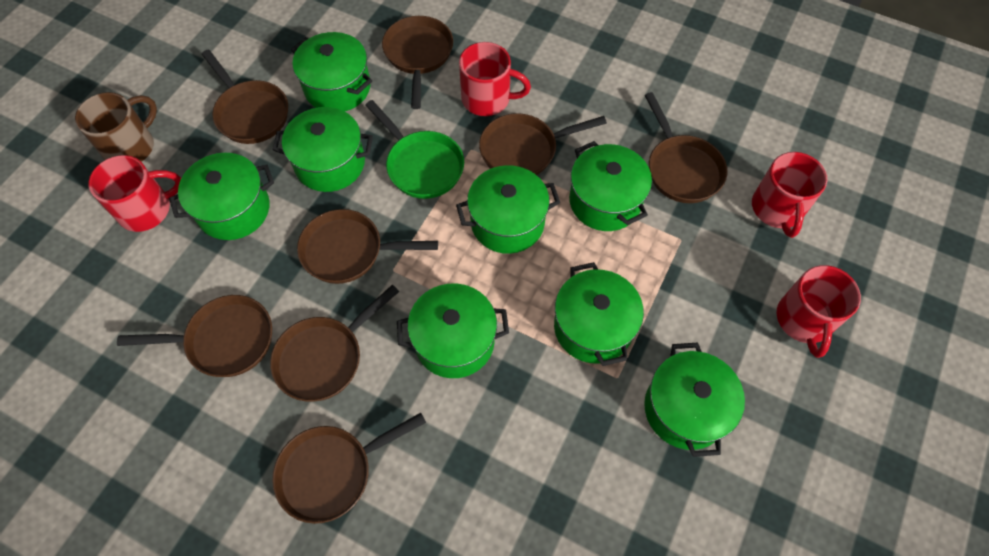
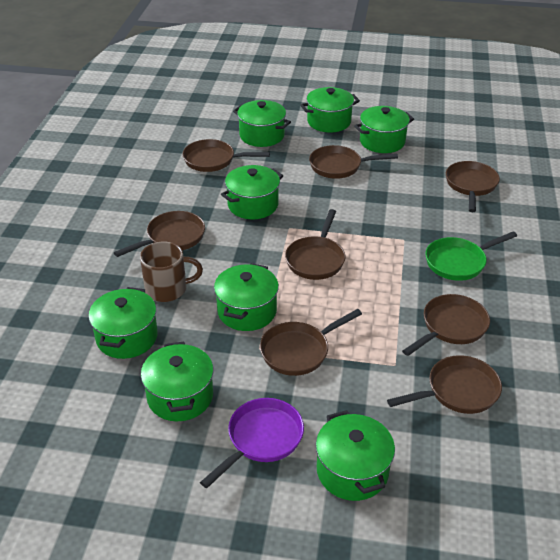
purple pan: none = 0 -> [200,398,304,488] = 1
red mug: [88,155,181,232] [459,42,531,116] [752,152,827,238] [777,265,861,358] = 4 -> none = 0

